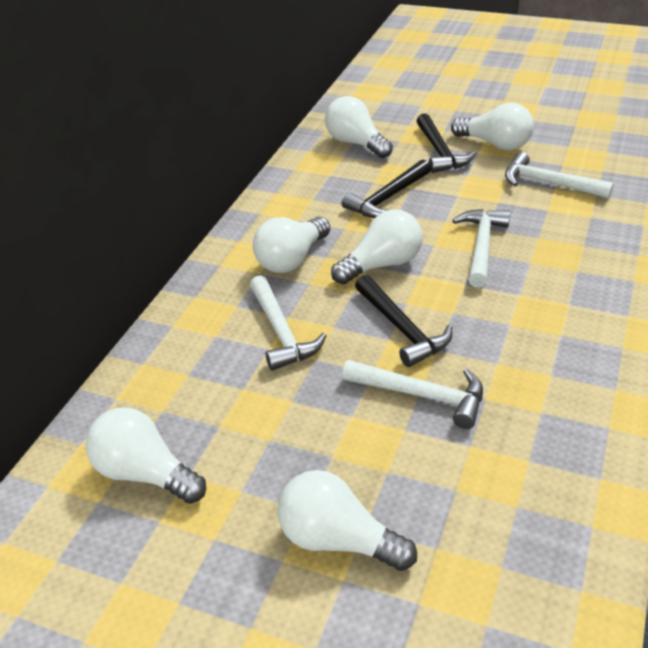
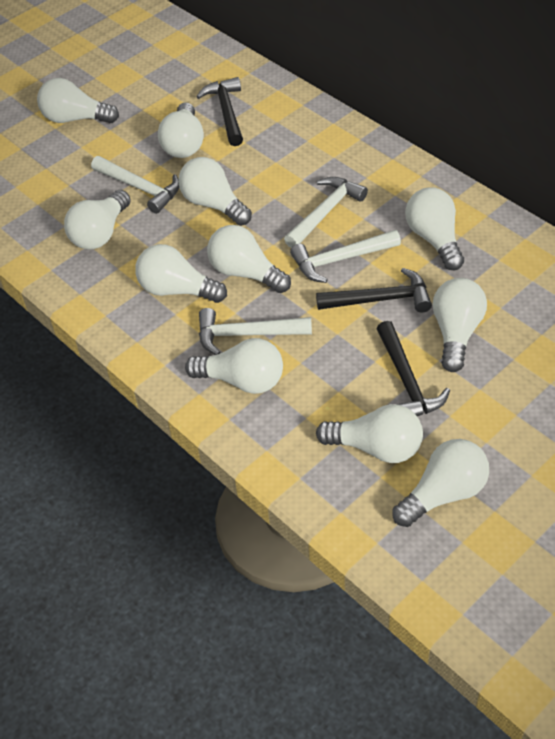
white light bulb: [86,407,206,504] [253,217,330,273] [277,470,417,571] [325,96,393,158] [331,209,422,284] [451,103,534,150] = 6 -> [37,78,119,123] [64,190,131,250] [135,244,227,303] [158,102,204,158] [178,157,252,226] [185,338,283,394] [207,225,291,293] [316,404,423,463] [393,439,489,527] [405,188,464,270] [432,278,487,372] = 11

